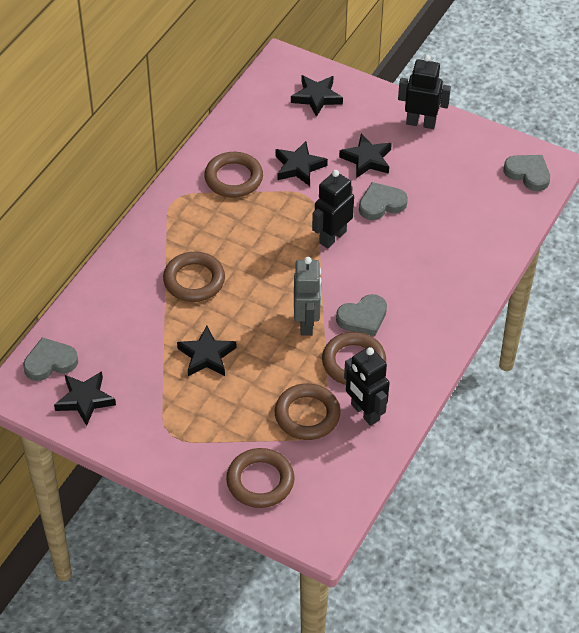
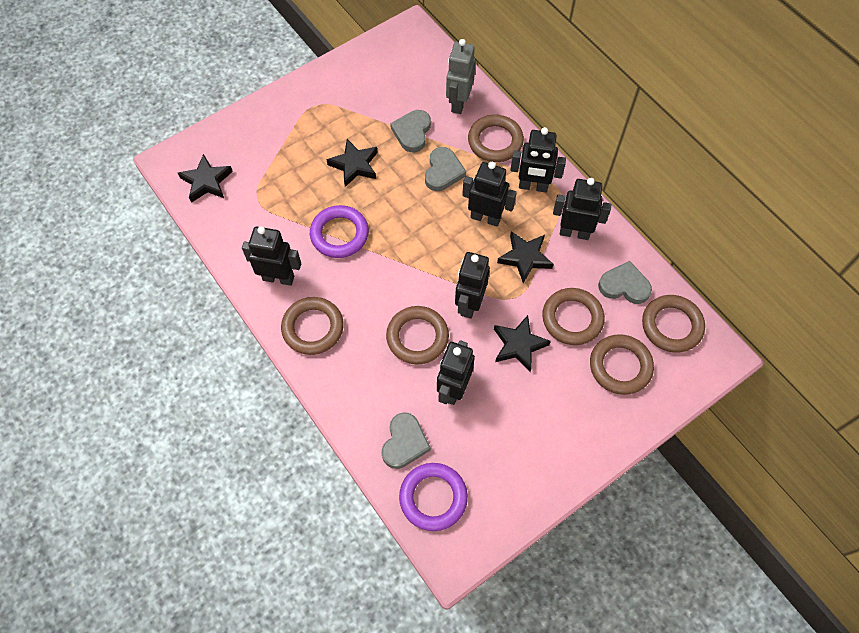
black robot: [312,170,354,248] [344,347,390,426] [398,55,451,129] = 3 -> [242,227,301,286] [437,340,475,405] [455,252,490,319] [462,162,517,227] [510,127,566,192] [553,178,611,240] = 6
black star: [54,371,116,426] [177,326,236,376] [275,141,328,186] [291,75,343,117] [339,133,392,178] = 5 -> [178,154,233,203] [326,139,378,187] [494,315,551,372] [497,231,554,283] = 4
brown ring: [163,252,225,302] [204,152,263,198] [226,448,295,508] [275,383,341,440] [322,332,386,385] = 5 -> [281,297,344,355] [386,306,449,364] [468,115,524,162] [542,288,605,345] [590,334,654,395] [642,295,705,353] = 6
purple ring: none = 0 -> [310,205,369,258] [399,463,468,531] = 2

